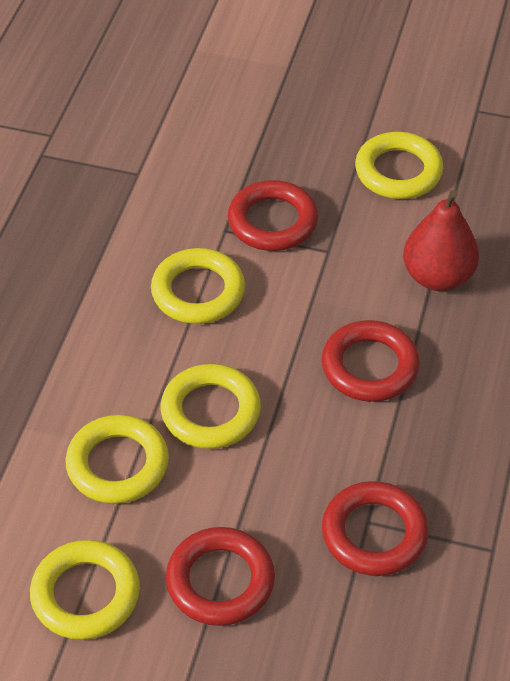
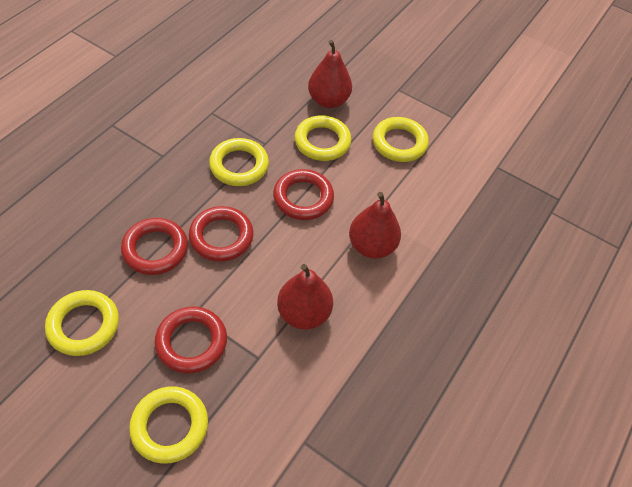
red pear: [403,190,479,291] = 1 -> [277,264,333,330] [308,40,352,108] [349,192,401,259] = 3

